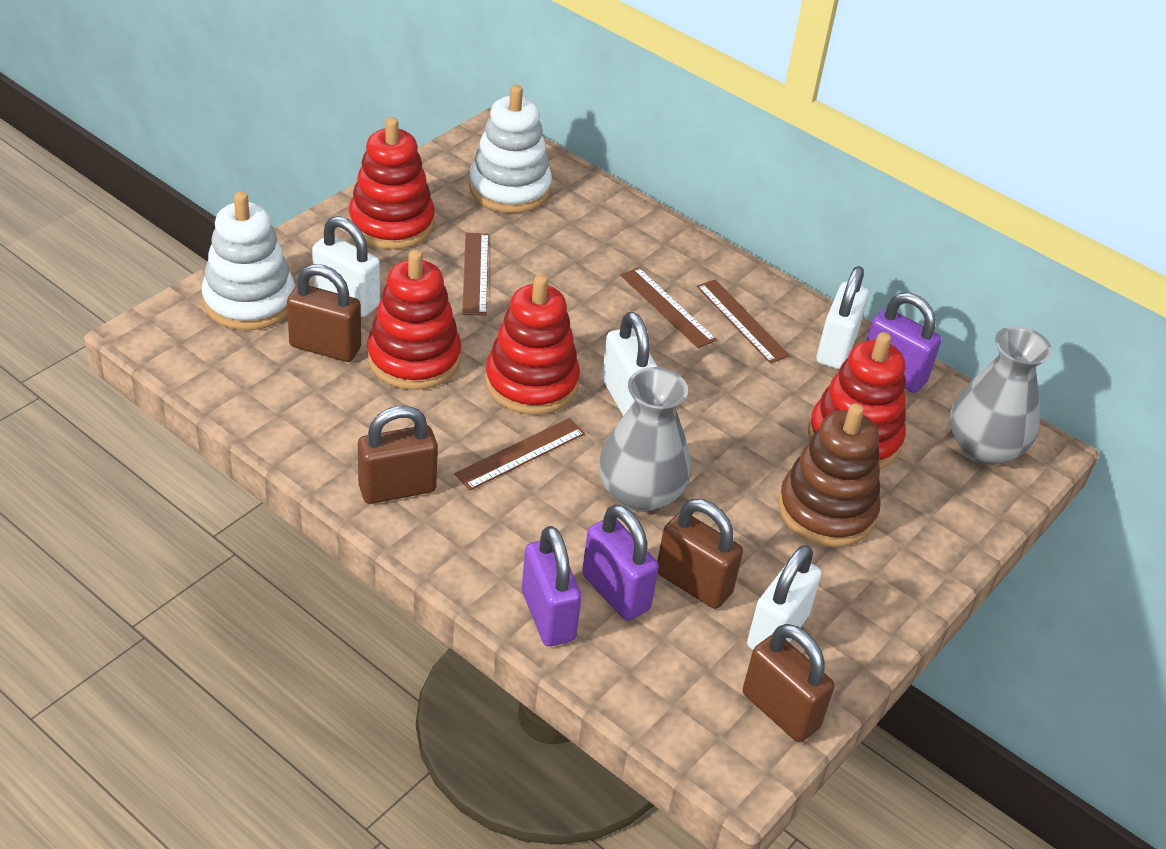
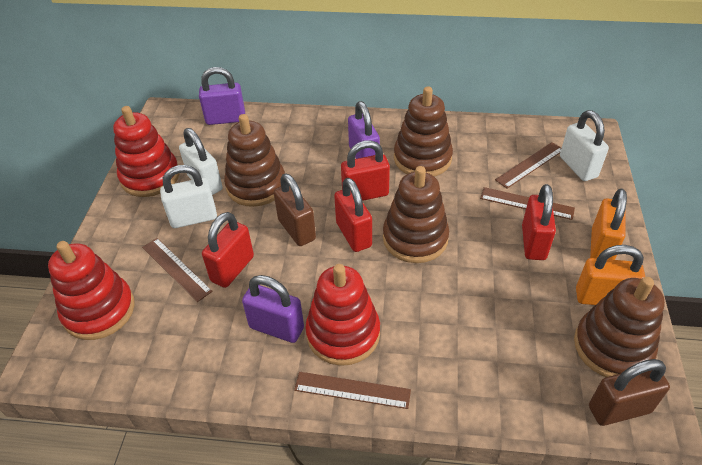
brown padlock: [287,264,361,362] [358,406,438,504] [657,499,743,609] [743,624,835,742] = 4 -> [274,173,316,246] [589,359,670,426] = 2
brown stacking toy: [778,403,881,547] = 1 -> [224,114,285,207] [383,166,449,263] [394,86,453,177] [574,277,665,377] = 4
grey vase: [599,367,691,512] [950,326,1052,465] = 2 -> none = 0
orange padlock: none = 0 -> [576,245,645,305] [590,189,627,260] = 2
red padlock: none = 0 -> [202,212,254,288] [334,178,372,252] [341,140,390,201] [522,184,556,260] = 4
red stacking toy: [349,117,435,249] [367,250,461,390] [485,275,580,415] [808,332,906,469] = 4 -> [48,241,135,340] [113,106,179,197] [305,264,380,366] = 3
white padlock: [312,216,380,317] [602,312,658,416] [747,545,822,650] [817,266,869,369] = 4 -> [160,165,217,228] [179,128,223,195] [560,110,609,181] = 3
white stacking toy: [202,192,295,330] [469,85,552,213] = 2 -> none = 0

